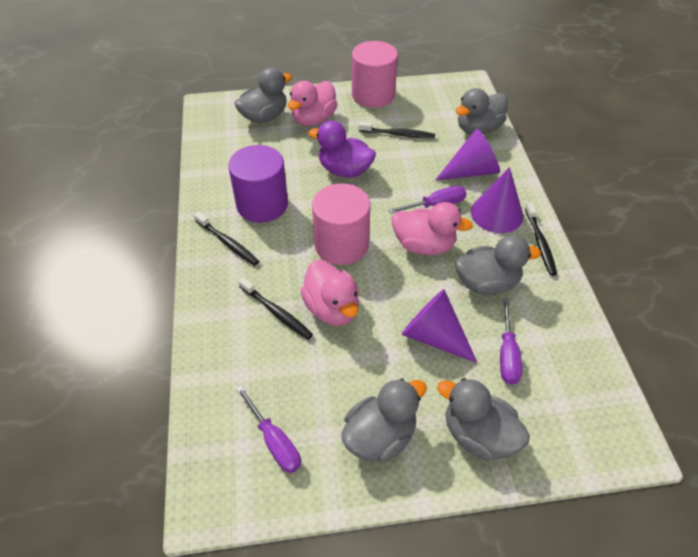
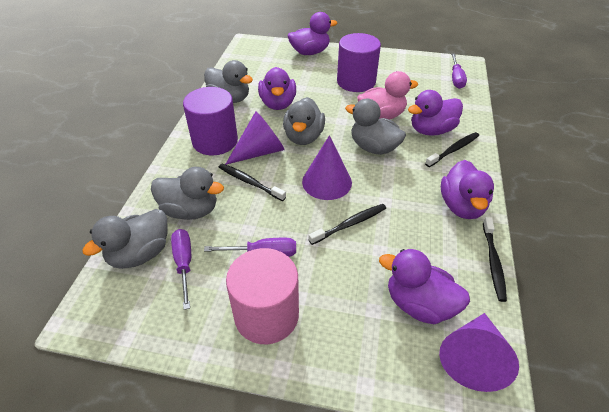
pink cylinder: [312,184,371,265] [352,41,398,108] = 2 -> [226,248,299,344] = 1
pink duck: [287,81,338,126] [300,260,359,326] [392,202,473,255] = 3 -> [357,71,418,119] = 1
purple cylinder: [228,145,288,223] = 1 -> [183,87,238,155] [337,33,381,92] = 2
purple duck: [308,121,376,178] = 1 -> [258,67,296,110] [288,12,337,55] [379,249,470,324] [408,90,463,136] [441,160,494,219] = 5

